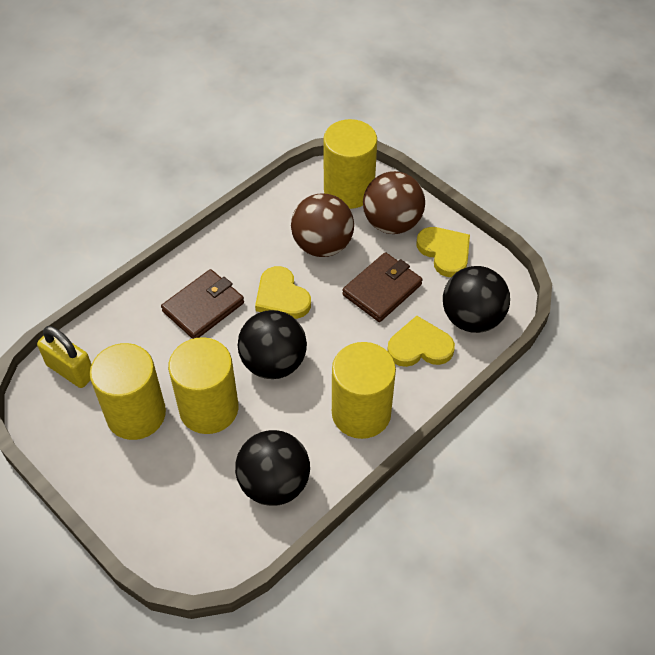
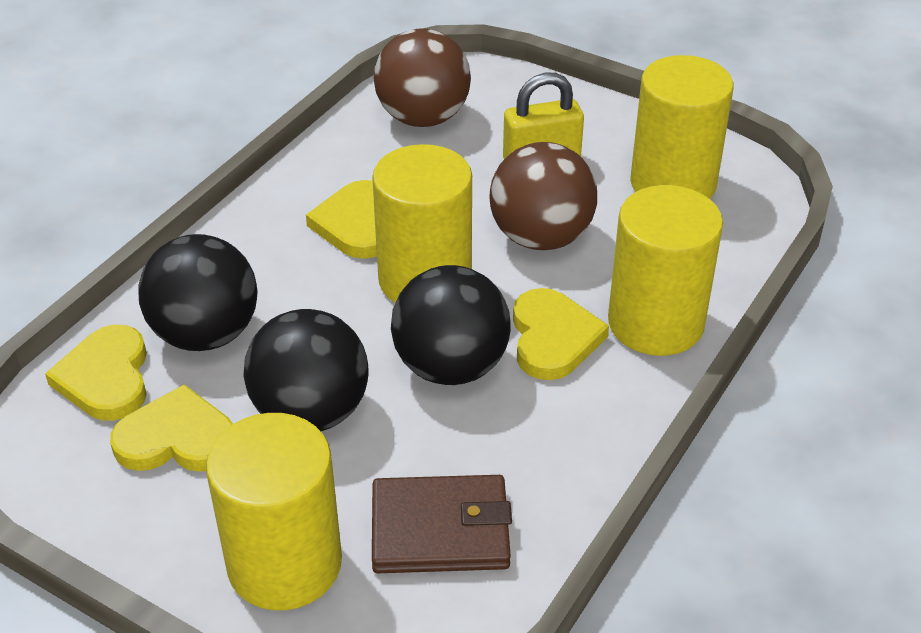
brown wallet: [161,269,244,339] [342,252,423,322] = 2 -> [372,475,512,573] = 1
yellow heart: [255,266,311,319] [387,316,455,367] [417,227,470,277] = 3 -> [45,325,147,421] [110,384,233,472] [306,180,377,259] [513,288,609,380] = 4

